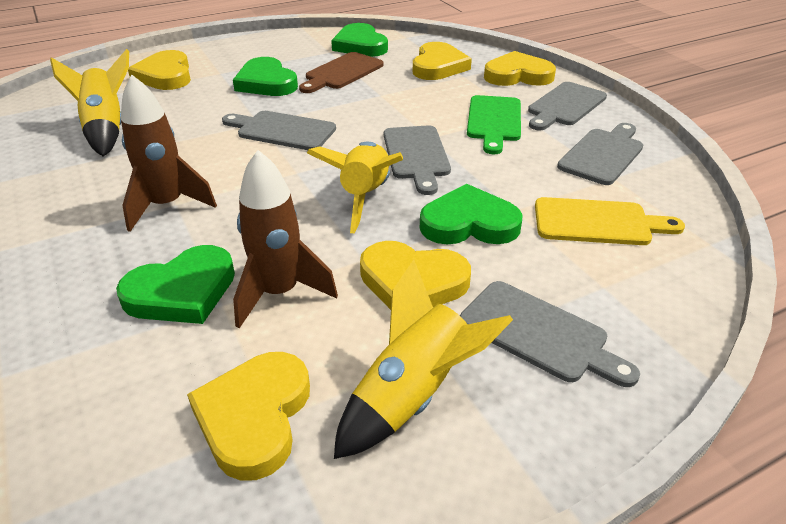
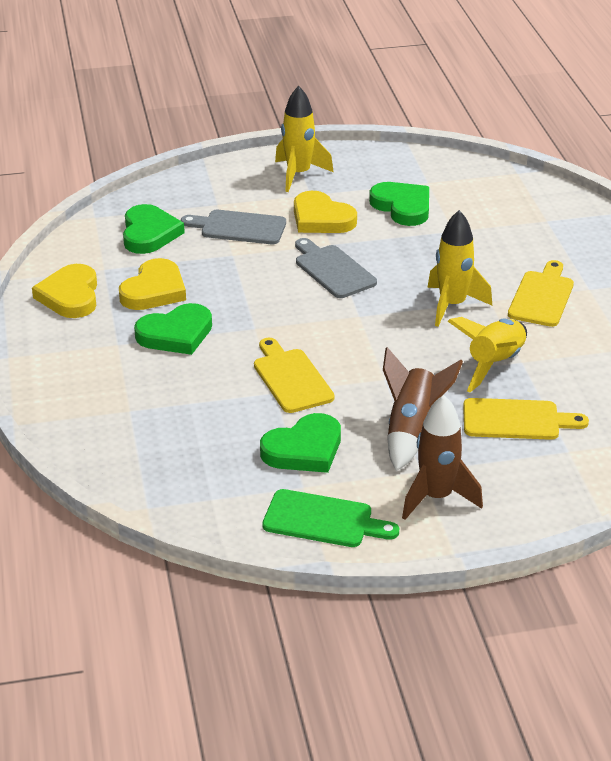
brown cutting board: [299,52,384,93] = 1 -> none = 0
grey cutting board: [222,111,336,150] [384,125,451,195] [460,281,640,387] [528,82,607,131] [557,123,643,185] = 5 -> [181,210,286,244] [295,238,377,298] = 2
yellow cutting board: [535,197,685,245] = 1 -> [254,338,335,413] [463,398,589,440] [508,260,574,327] = 3
yellow heart: [128,50,191,90] [187,352,310,481] [360,241,471,310] [413,42,472,80] [484,51,556,86] = 5 -> [32,264,97,318] [119,258,186,310] [294,191,357,233] = 3

